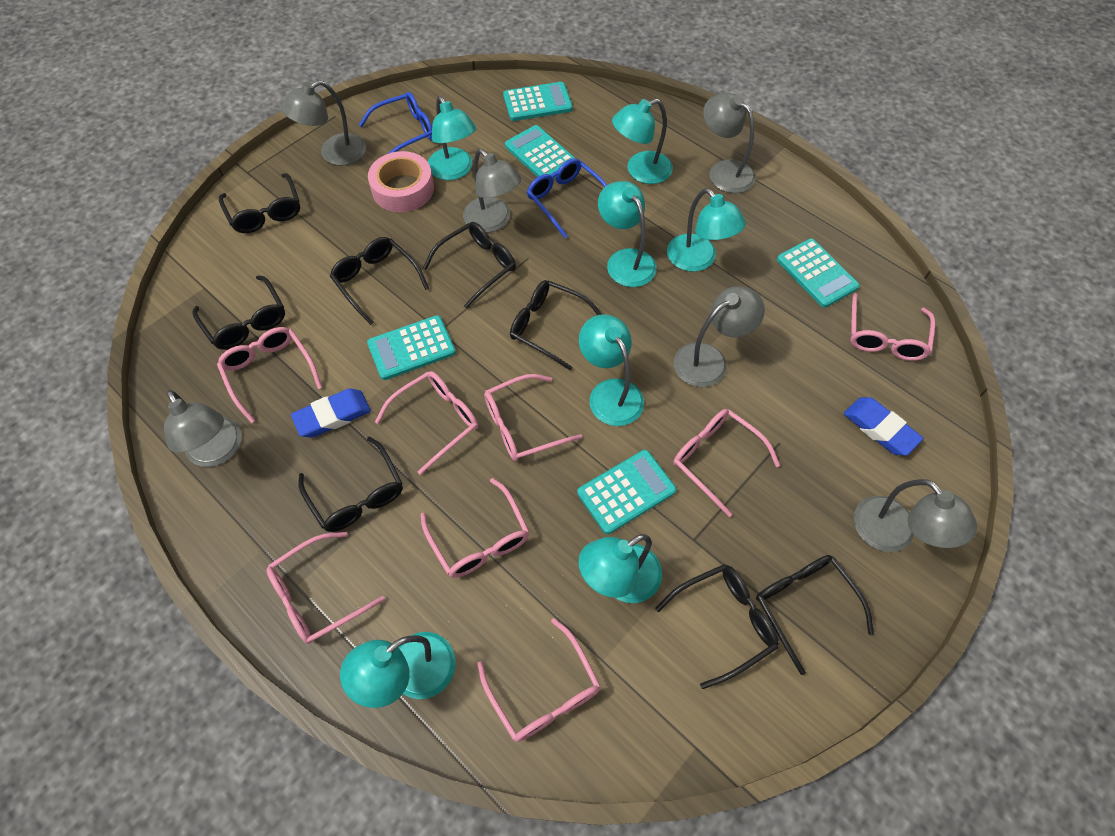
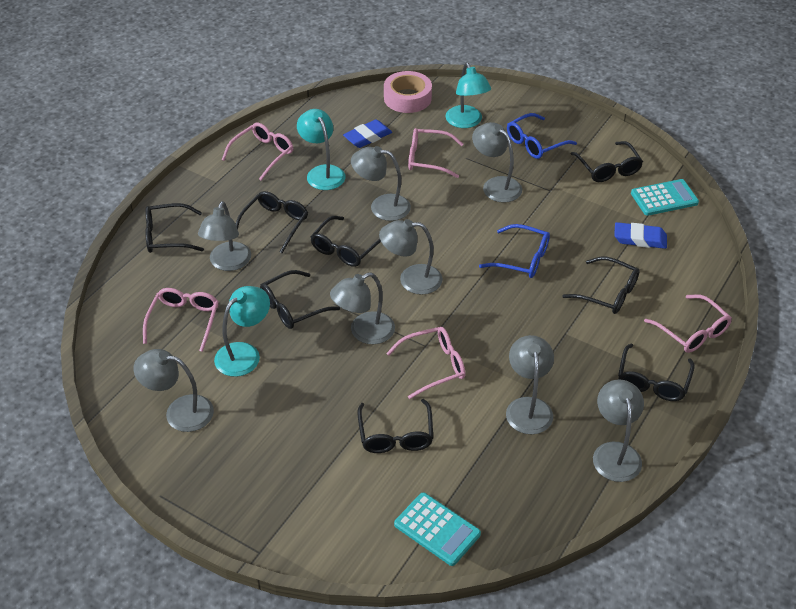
grey lamp: [164,390,242,467] [281,80,366,166] [463,149,521,232] [674,286,765,387] [703,93,755,193] [854,479,977,552] = 6 -> [133,349,214,432] [198,201,251,271] [330,272,395,344] [351,146,411,221] [379,219,443,295] [472,122,522,203] [506,335,554,434] [593,380,644,482] = 8
pink glasses: [217,327,323,423] [266,532,385,644] [375,371,478,475] [421,478,530,578] [477,618,601,742] [484,374,583,461] [673,409,780,517] [850,293,935,361] = 8 -> [143,288,219,352] [222,123,293,181] [386,327,465,399] [408,128,463,178] [644,294,732,353] = 5
turquoise calculator: [367,315,456,380] [503,82,573,121] [505,125,575,177] [577,450,676,534] [777,239,860,308] = 5 -> [394,493,481,566] [631,179,699,216] = 2
turquoise lamp: [340,632,456,708] [428,96,476,180] [578,534,662,603] [579,314,644,426] [598,181,657,287] [612,99,673,184] [667,188,746,272] = 7 -> [214,286,270,377] [297,109,346,190] [446,63,491,128] = 3

